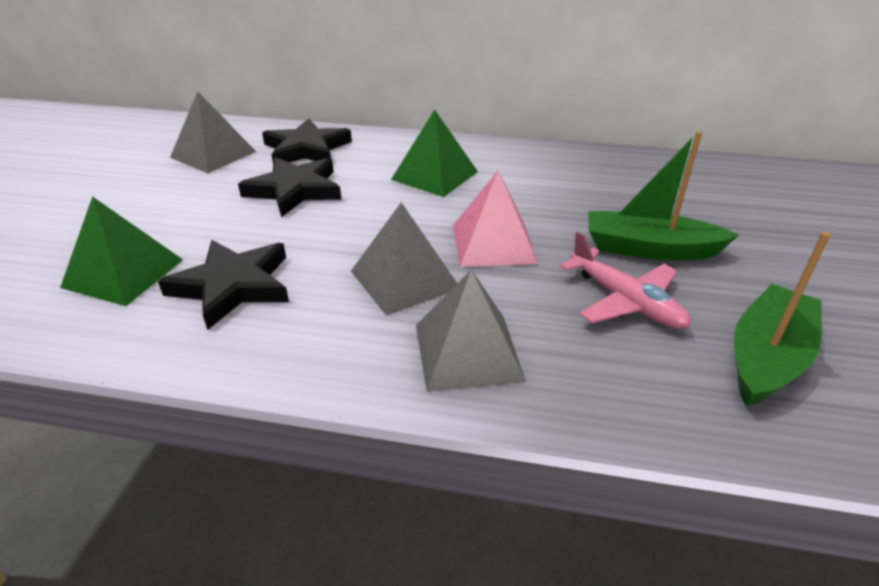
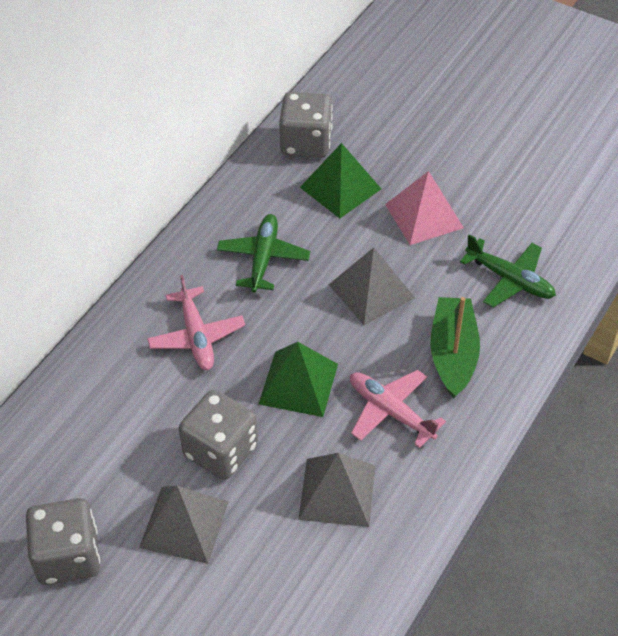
black star: [158,240,289,330] [238,157,341,217] [262,119,352,162] = 3 -> none = 0
green boat: [588,131,739,260] [734,232,831,406] = 2 -> [430,297,480,399] = 1
green plane: none = 0 -> [217,214,310,293] [460,234,556,307] = 2
grey dice: none = 0 -> [26,498,100,585] [179,390,258,480] [279,92,333,158] = 3
pink plane: [560,232,690,329] = 1 -> [147,275,245,370] [350,370,446,448] = 2

